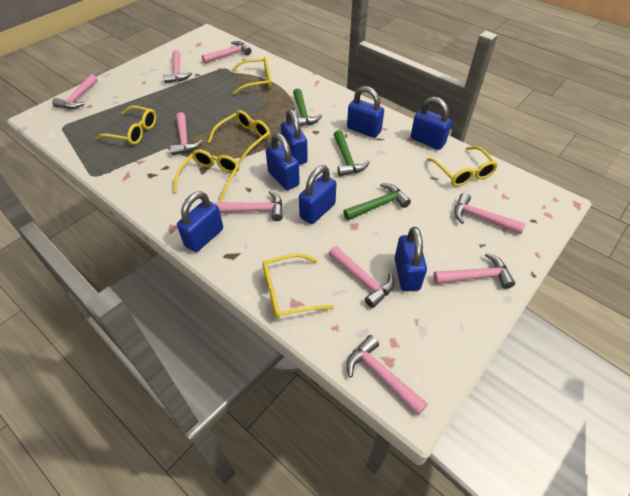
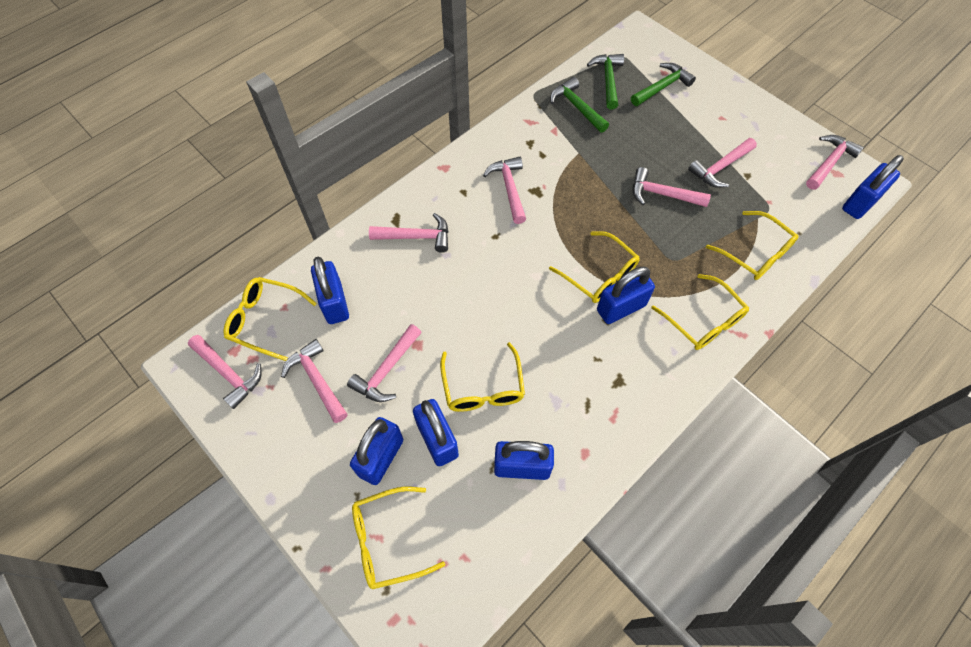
blue padlock: [177,191,223,252] [266,133,300,190] [280,109,308,165] [299,165,337,224] [347,86,384,138] [395,227,427,291] [411,97,452,150] = 7 -> [311,257,349,324] [350,417,403,485] [413,399,459,466] [494,441,554,480] [597,267,655,324] [842,155,904,219] = 6
pink hammer: [52,74,98,109] [163,50,192,83] [170,112,203,155] [202,41,251,63] [215,191,283,221] [329,246,394,308] [347,335,428,415] [433,253,515,289] [454,193,525,234] = 9 -> [188,335,262,409] [281,339,348,423] [347,324,422,402] [369,213,448,253] [483,157,526,224] [633,167,711,207] [688,138,757,188] [806,135,864,190] = 8

